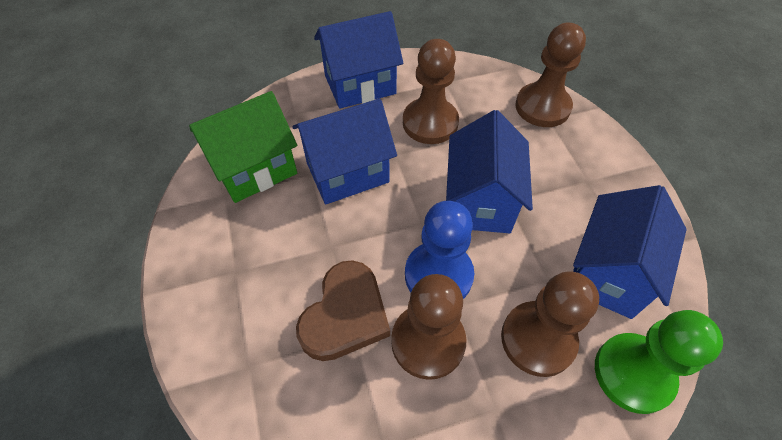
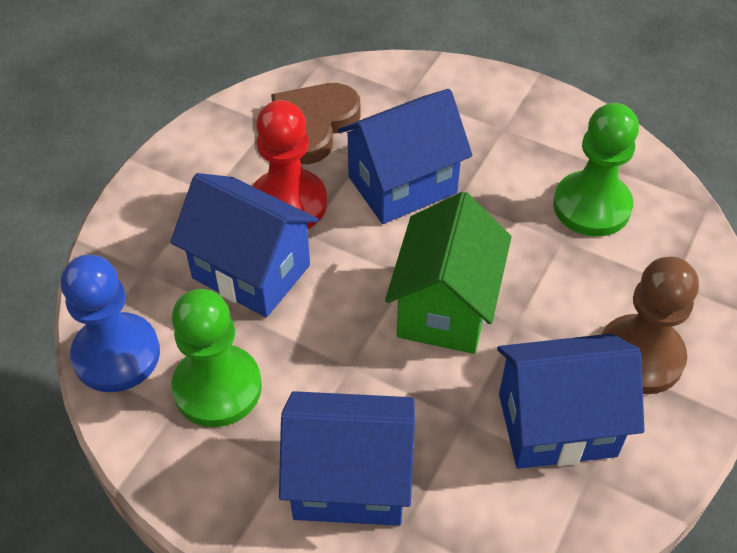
brown pawn: [391,274,467,380] [403,39,459,144] [501,271,599,377] [515,23,586,127] = 4 -> [601,257,699,394] = 1
green pawn: [595,310,723,414] = 1 -> [172,289,262,427] [553,103,639,237] = 2
red pawn: none = 0 -> [253,100,327,229] = 1

